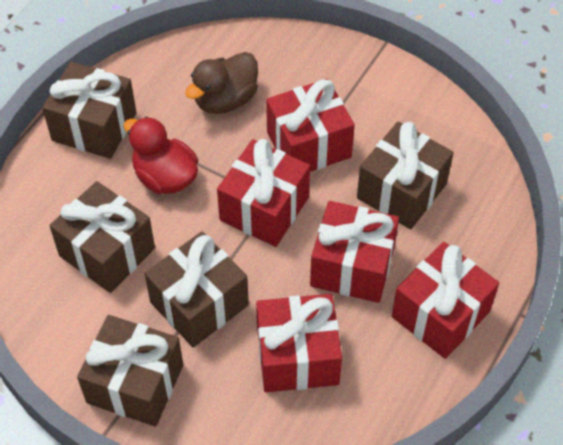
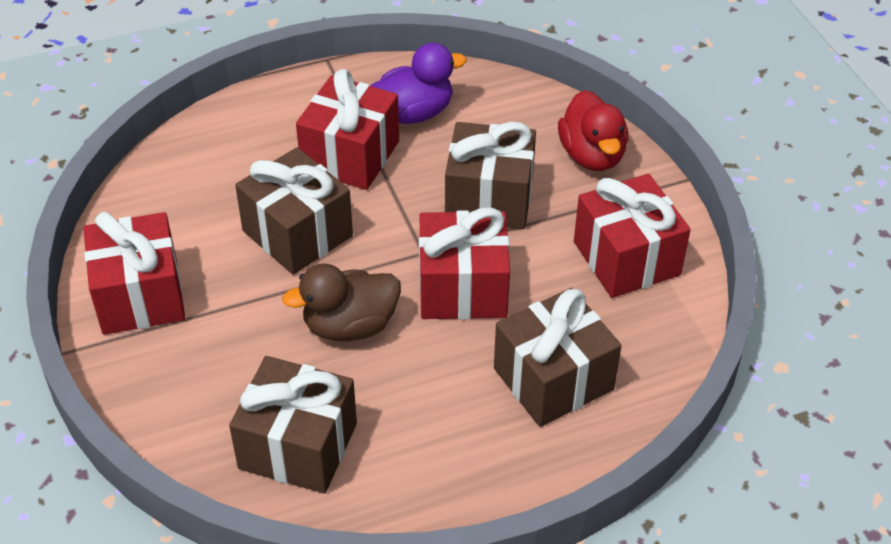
brown gift: [42,62,137,159] [50,181,155,293] [77,315,183,427] [144,231,249,348] [357,122,454,229] = 5 -> [229,356,357,493] [235,147,353,275] [445,122,536,229] [494,288,621,427] = 4
purple duck: none = 0 -> [370,43,467,124] = 1
red gift: [217,139,310,247] [256,294,342,392] [266,79,355,172] [310,201,399,303] [392,242,499,359] = 5 -> [83,212,185,335] [296,69,399,190] [419,207,510,319] [574,174,691,298] = 4

